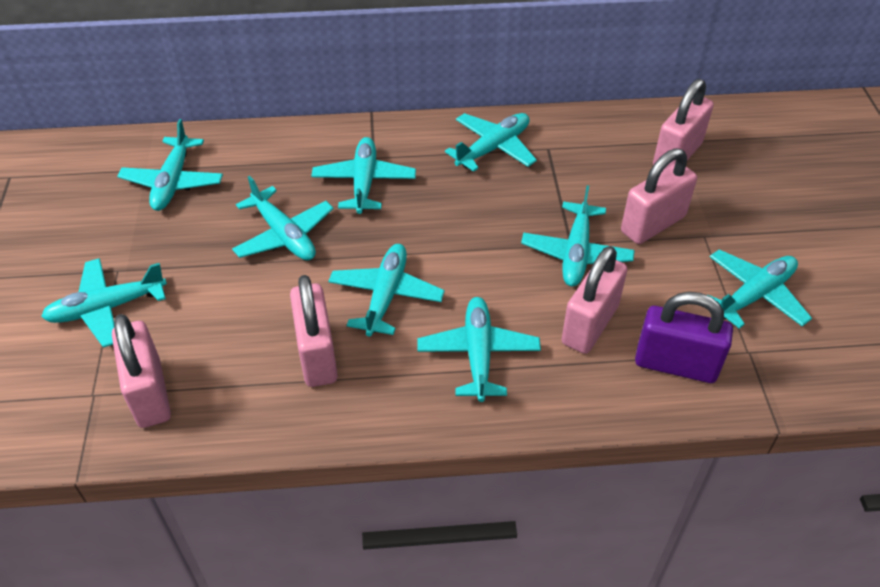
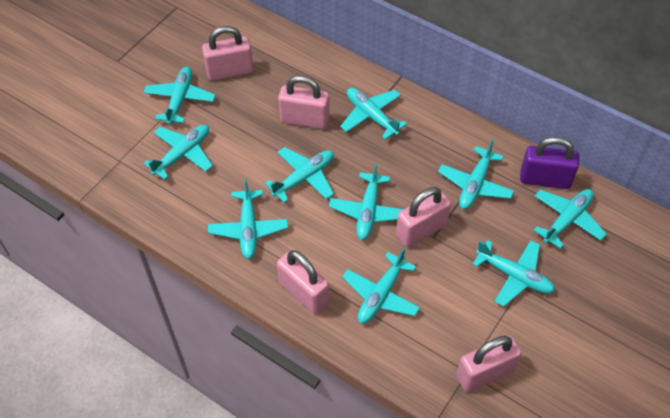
turquoise plane: [41,258,167,348] [117,119,223,211] [232,176,334,260] [311,137,416,214] [328,244,445,336] [417,297,541,402] [445,113,537,172] [521,185,635,286] [708,249,812,329] = 9 -> [144,67,216,125] [144,125,213,180] [208,179,288,259] [265,147,334,203] [329,162,404,240] [340,88,407,140] [342,248,420,323] [438,139,514,209] [472,240,555,307] [534,189,606,249] = 10

